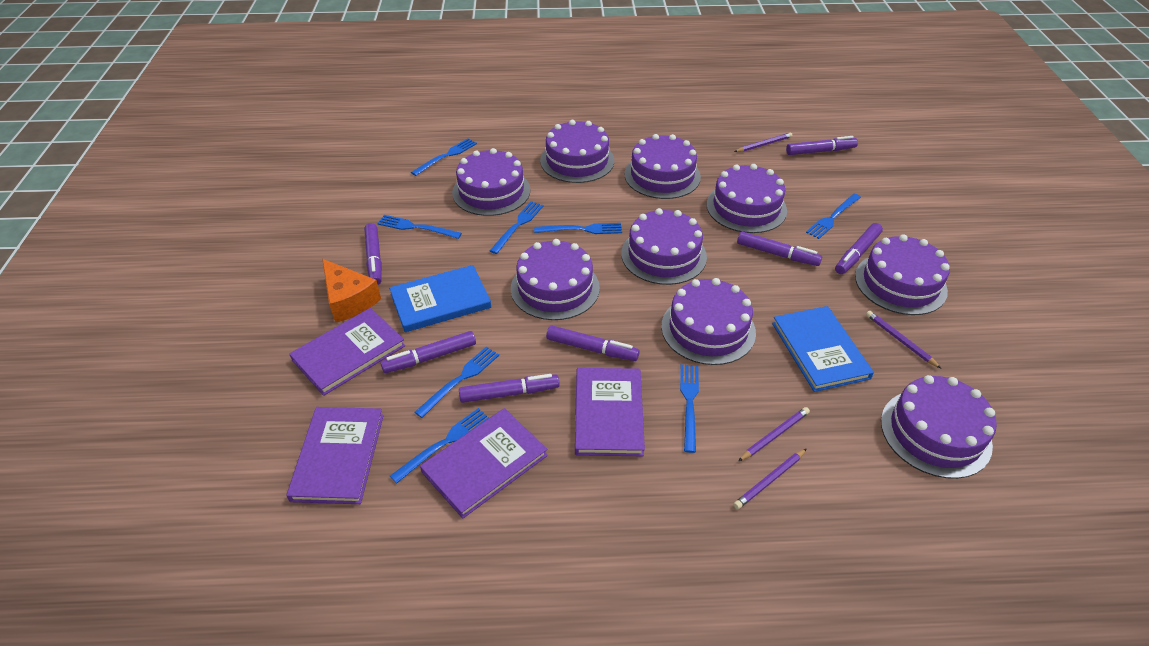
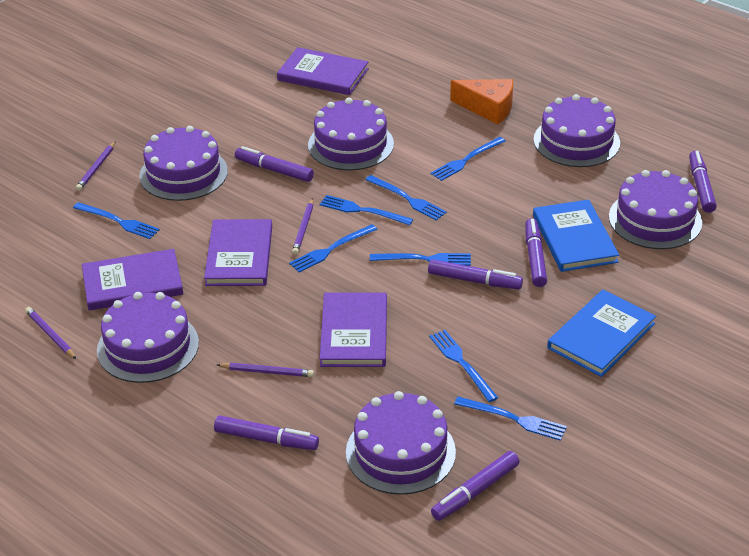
purple cake: [452,148,530,216] [511,239,600,320] [540,120,614,183] [621,208,707,285] [624,134,701,199] [661,278,756,365] [706,164,787,233] [855,234,950,315] [881,375,997,479] = 9 -> [97,292,199,383] [139,126,228,201] [308,98,394,170] [346,391,456,495] [534,94,620,167] [609,170,702,249] = 6
purple marker: [364,223,382,285] [380,331,476,373] [459,374,560,403] [546,325,640,361] [737,231,822,266] [786,136,858,155] [835,223,883,274] = 7 -> [214,416,319,450] [235,146,314,182] [428,259,523,289] [431,451,519,521] [525,218,547,287] [689,151,717,213] = 6

